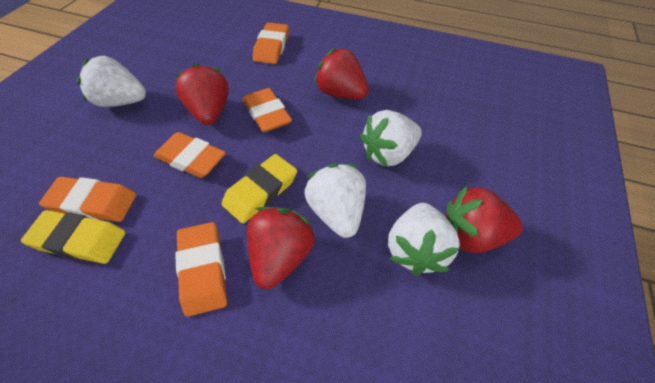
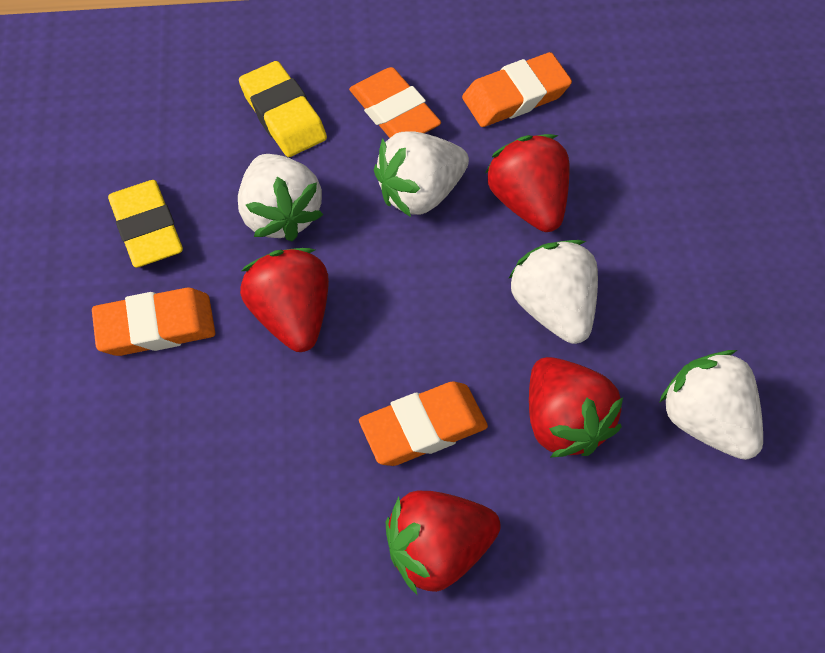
orange eraser: [39,177,136,222] [154,132,226,178] [175,222,227,317] [243,88,292,132] [253,22,289,64] = 5 -> [92,288,215,356] [349,67,441,138] [359,381,488,466] [462,52,572,127] = 4

